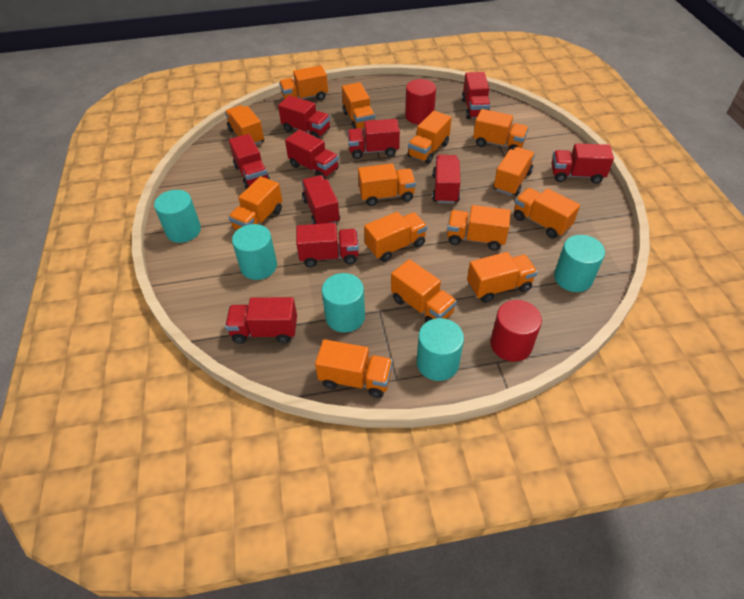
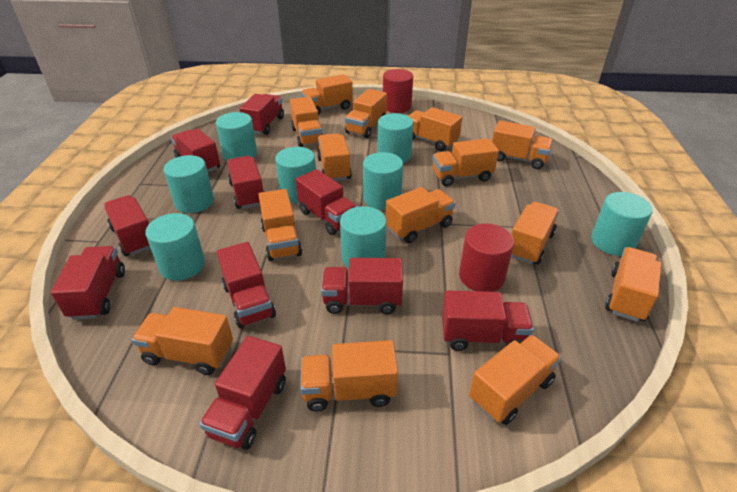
turquoise cylinder: [154,190,201,243] [232,224,277,280] [322,273,365,333] [417,318,464,381] [554,235,605,292] = 5 -> [145,213,205,281] [164,155,214,213] [216,112,257,161] [275,147,316,203] [340,206,386,268] [363,152,403,210] [377,113,413,163] [591,192,653,256] = 8

